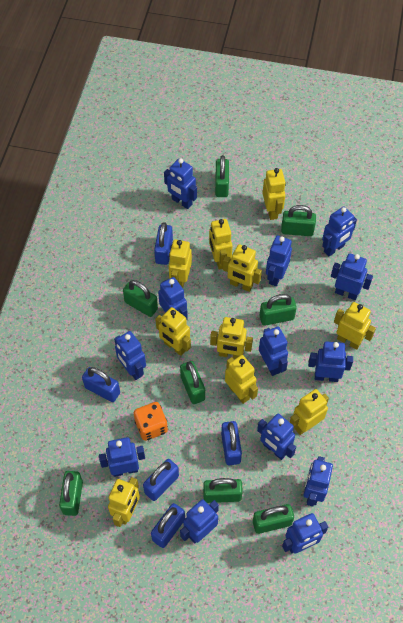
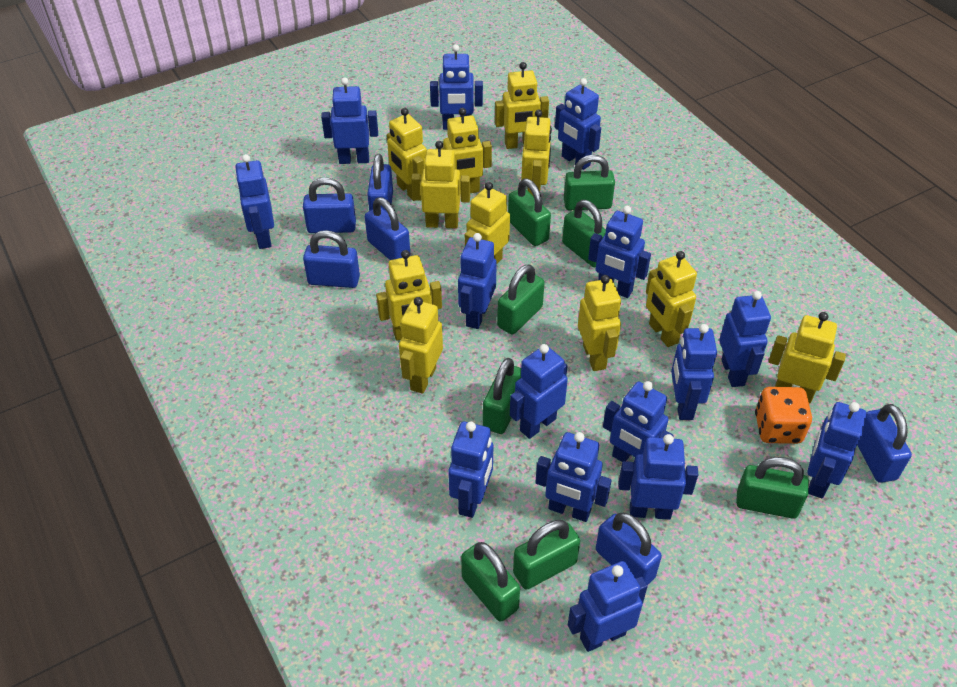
blue padlock: [82,367,120,402] [143,459,179,501] [151,503,185,548] [154,222,173,265] [221,421,242,465] = 5 -> [303,177,356,233] [303,230,360,288] [365,197,410,260] [367,154,393,212] [596,513,662,585] [857,404,912,483] = 6
blue robot: [99,437,145,477] [114,331,146,380] [158,277,188,320] [164,158,197,209] [180,499,219,543] [257,414,296,460] [259,327,288,376] [266,236,292,286] [282,513,328,554] [304,456,333,507] [308,341,353,382] [322,206,357,257] [331,253,373,300] = 13 -> [235,154,274,249] [321,77,378,164] [430,44,483,130] [448,421,493,518] [458,233,497,329] [510,344,568,439] [535,432,612,522] [555,78,601,170] [568,561,648,652] [588,206,651,298] [603,381,673,463] [619,434,698,520] [671,324,717,420] [719,291,771,387] [807,402,866,498] = 15
yellow robot: [108,477,140,527] [155,307,191,356] [169,239,192,288] [209,219,233,270] [210,317,253,359] [223,244,262,292] [225,355,258,404] [262,168,286,220] [290,389,329,435] [334,302,376,349] = 10 -> [376,250,442,341] [387,108,427,201] [399,297,443,394] [411,141,470,229] [436,108,492,195] [465,182,510,263] [495,62,549,149] [521,109,552,195] [578,275,621,371] [646,251,697,347] [769,312,846,403] = 11

